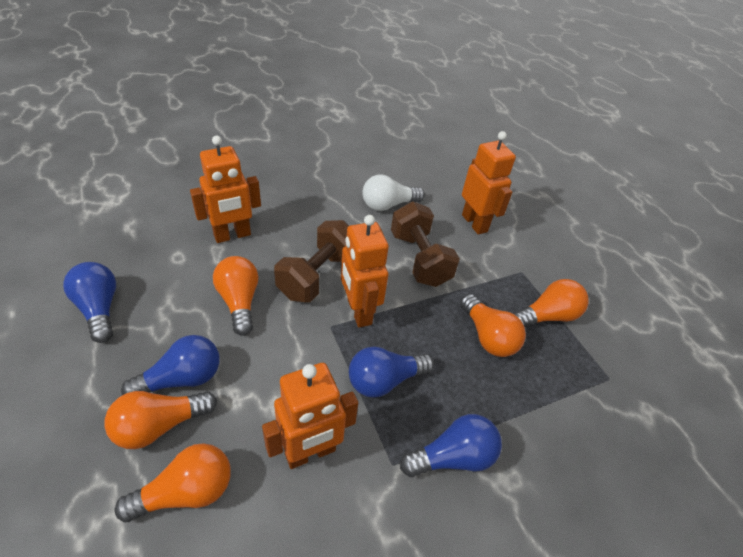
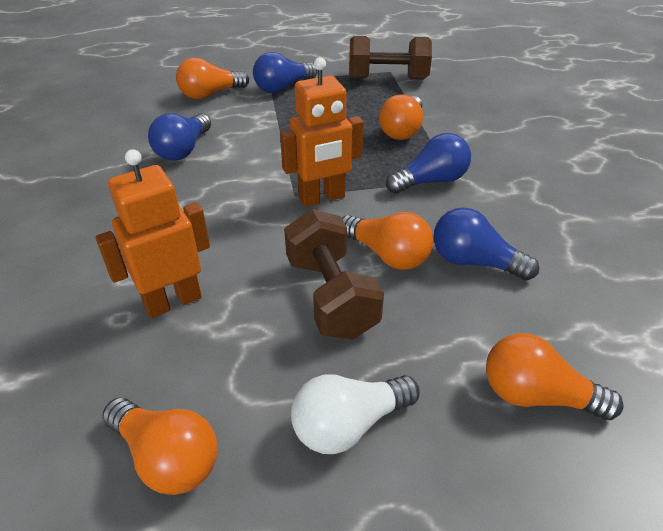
orange robot: [190,136,261,243] [262,363,358,469] [341,215,389,328] [462,131,516,234] = 4 -> [95,149,210,318] [280,57,364,207] = 2

